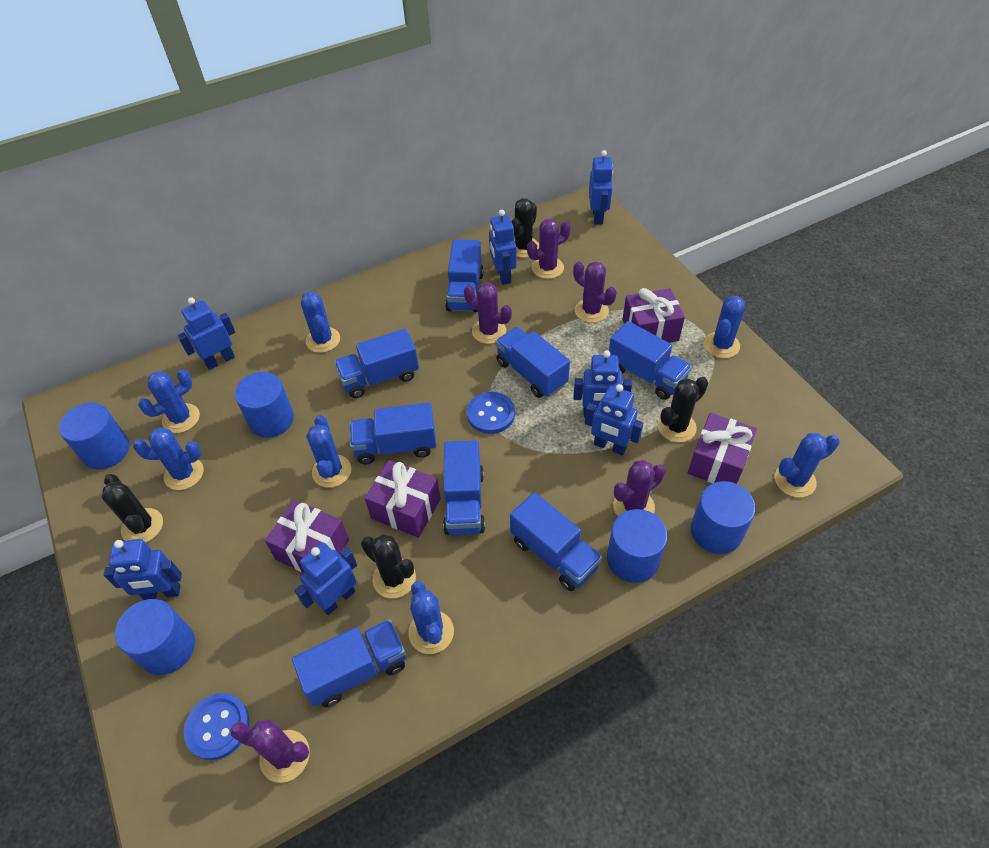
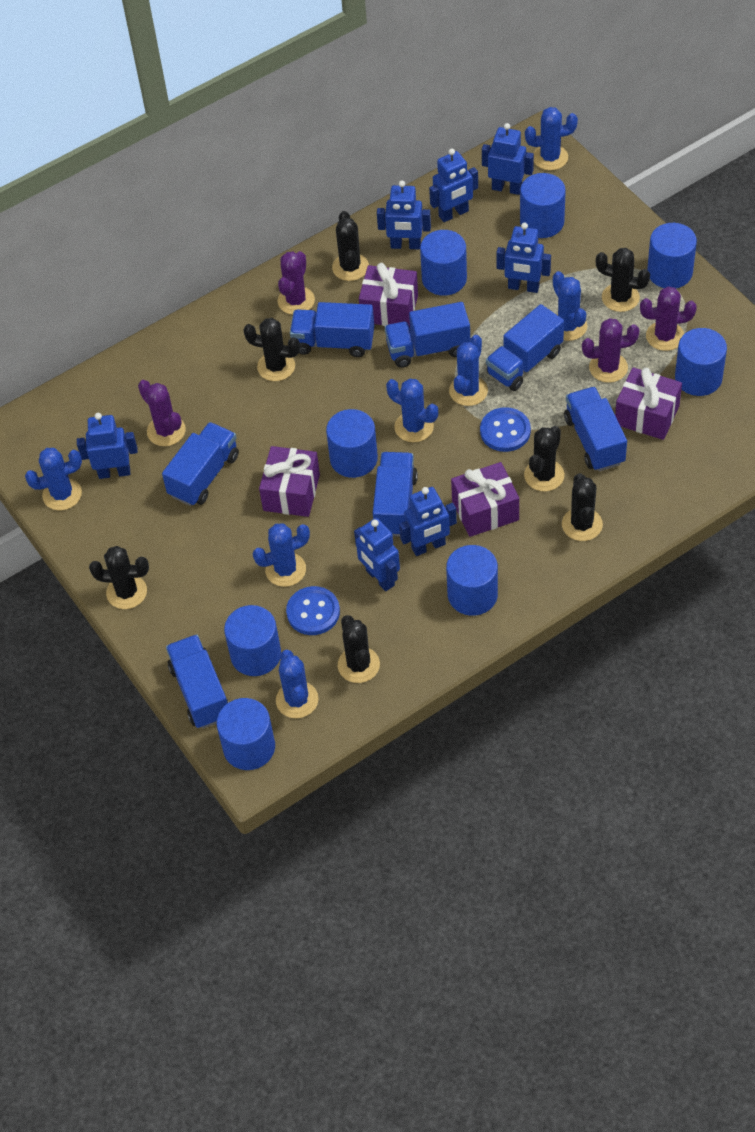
black cactus: [102,474,163,543] [361,534,416,598] [511,198,539,258] [658,377,708,442] = 4 -> [89,546,149,609] [243,318,300,381] [332,211,369,281] [338,615,380,683] [524,426,564,491] [562,473,603,541] [596,248,650,312] = 7
blue cylinder: [59,403,129,469] [115,599,195,675] [235,372,294,438] [607,509,668,583] [691,481,756,554] = 5 -> [217,698,275,770] [224,605,281,676] [326,409,378,478] [420,230,467,296] [446,545,498,616] [520,173,566,238] [647,223,697,288] [675,328,727,396] = 8
blue truck: [292,619,406,707] [334,329,419,398] [350,403,436,464] [443,440,485,535] [445,239,484,312] [496,327,570,398] [510,492,602,591] [609,321,692,400] = 8 -> [162,422,239,506] [166,635,229,729] [290,302,374,357] [373,452,418,537] [384,302,470,368] [486,304,564,391] [564,387,627,471] = 7
purple cactus: [230,719,310,783] [464,282,512,344] [527,219,571,279] [573,261,616,323] [613,460,665,516] = 5 -> [138,380,186,446] [278,251,315,315] [582,318,639,383] [640,286,697,351] = 4

